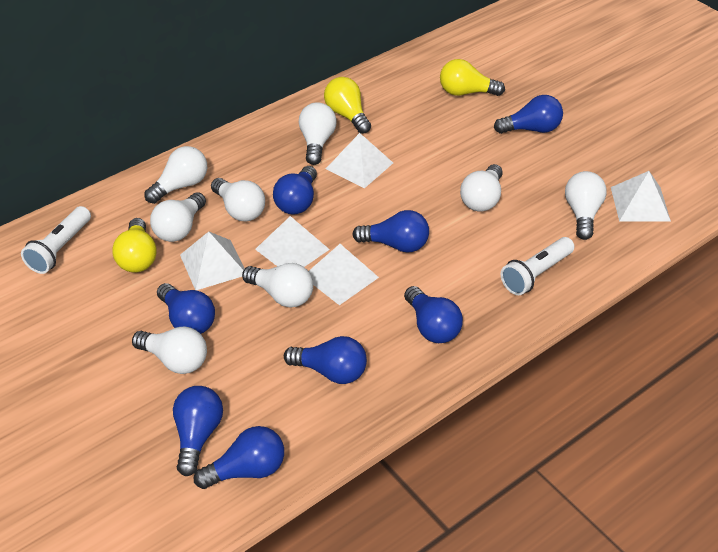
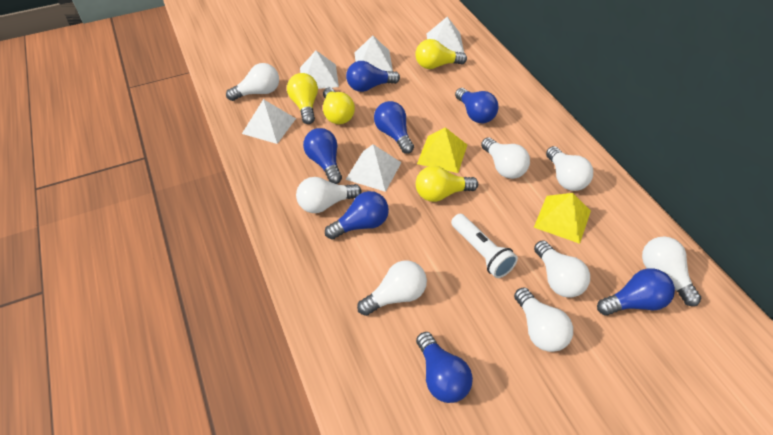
blue light bulb: [157,283,215,334] [173,386,223,476] [194,426,284,489] [273,166,317,215] [284,336,367,384] [352,210,429,253] [404,286,463,343] [494,95,563,134] = 8 -> [303,128,342,184] [325,191,389,239] [346,61,400,92] [374,101,414,154] [416,332,473,403] [455,88,499,123] [597,268,675,316] = 7
white flashlight: [21,206,91,274] [501,237,574,295] = 2 -> [451,214,518,278] = 1
yellow light bulb: [112,218,157,272] [324,77,371,134] [440,59,505,96] = 3 -> [287,73,318,124] [323,87,355,124] [415,39,467,69] [416,166,478,202] = 4
yellow pyramid: none = 0 -> [417,127,467,173] [534,193,591,244] = 2

